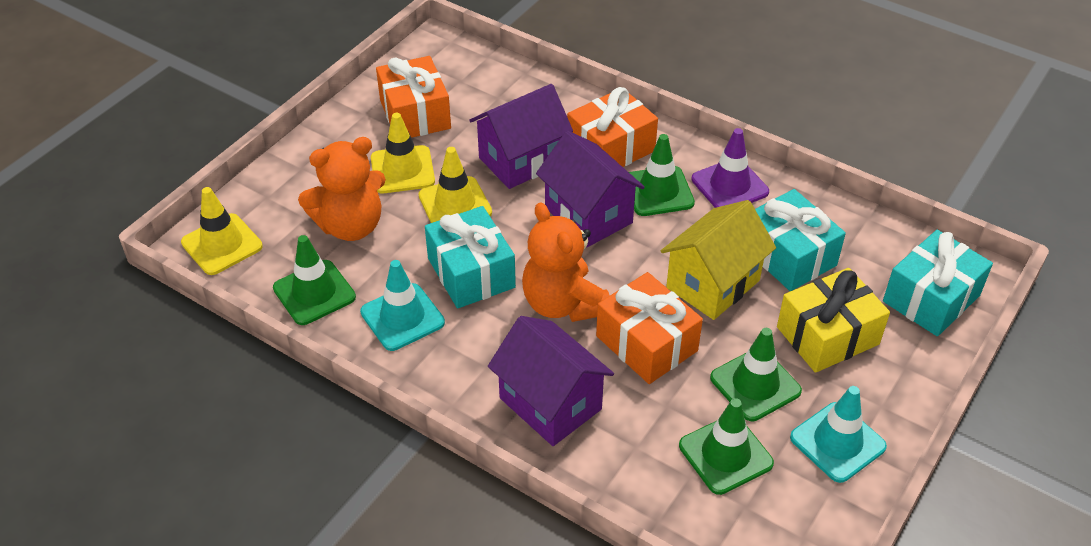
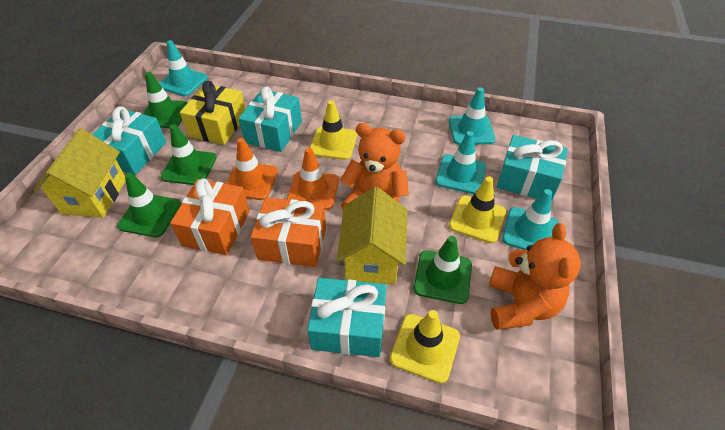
orange gift: [376,56,451,138] [567,87,658,167] [596,272,703,384] = 3 -> [170,178,250,255] [251,197,326,267] = 2
orange traffic cone: none = 0 -> [226,138,278,200] [287,147,339,210] = 2
purple house: [469,84,573,189] [488,316,614,446] [536,131,645,247] = 3 -> none = 0
purple traffic cone: [691,128,769,208] = 1 -> none = 0
turquoise gift: [425,206,516,308] [755,189,846,291] [883,230,993,336] = 3 -> [92,106,167,175] [238,87,302,152] [307,278,387,357] [497,135,568,202] = 4
turquoise traffic cone: [360,260,445,351] [790,386,887,483] = 2 -> [159,40,208,96] [435,131,486,194] [449,87,495,145] [502,189,559,250] = 4
yellow house: [661,200,776,320] = 1 -> [34,128,126,218] [337,187,407,284] = 2

